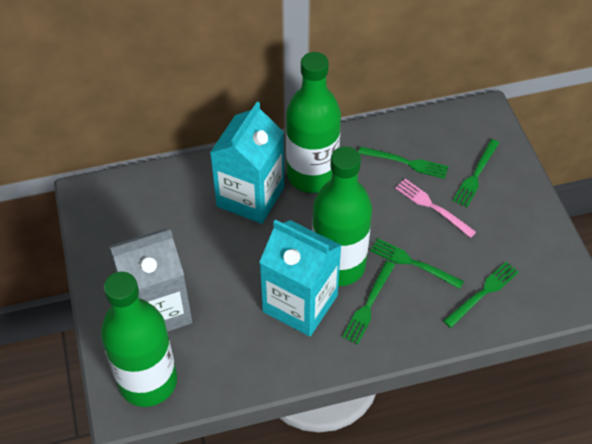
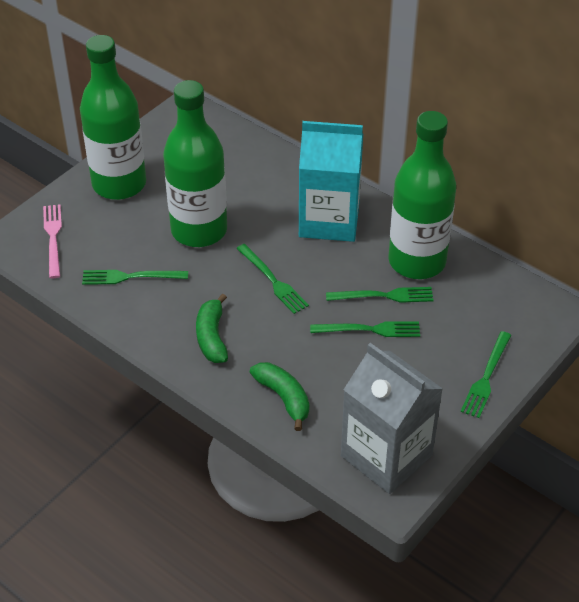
green banana: none = 0 -> [196,293,228,363] [250,362,309,431] = 2
turquoise carton: [210,101,284,224] [259,220,342,336] = 2 -> [299,121,363,242] = 1

